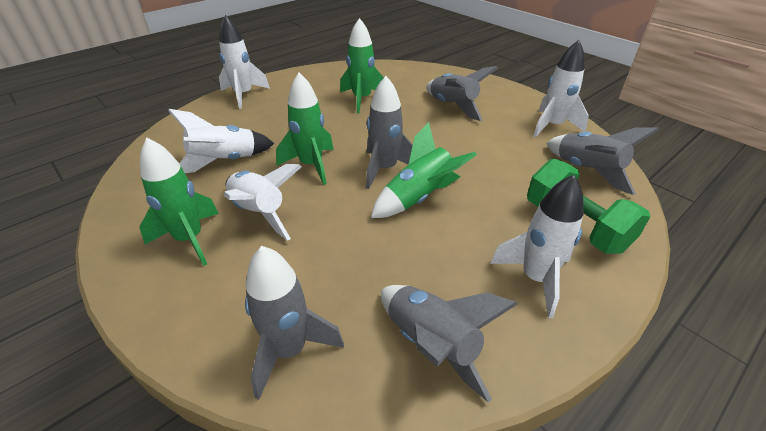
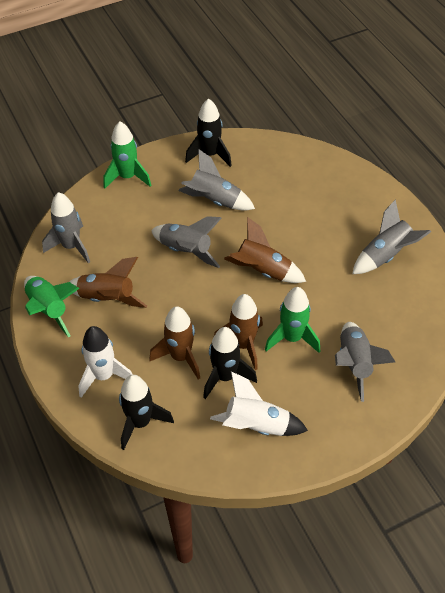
black rocket: none = 0 -> [119,375,174,450] [185,98,232,167] [203,327,257,399] = 3
brown rocket: none = 0 -> [69,257,147,308] [149,306,200,379] [214,294,263,370] [224,217,306,283] = 4
green dumbbell: [527,159,650,254] = 1 -> none = 0
green rocket: [139,138,219,266] [276,73,334,185] [340,18,384,113] [371,122,477,218] = 4 -> [24,276,80,338] [103,121,152,189] [265,287,320,353] = 3
white rocket: [168,109,274,173] [219,15,270,109] [224,164,302,241] [490,175,584,318] [533,40,589,137] = 5 -> [78,326,133,398] [210,371,308,436] = 2

